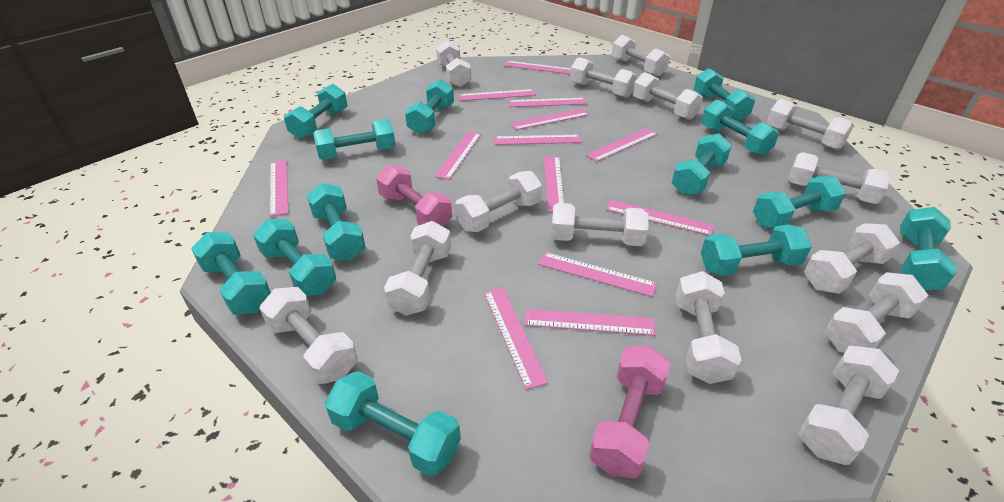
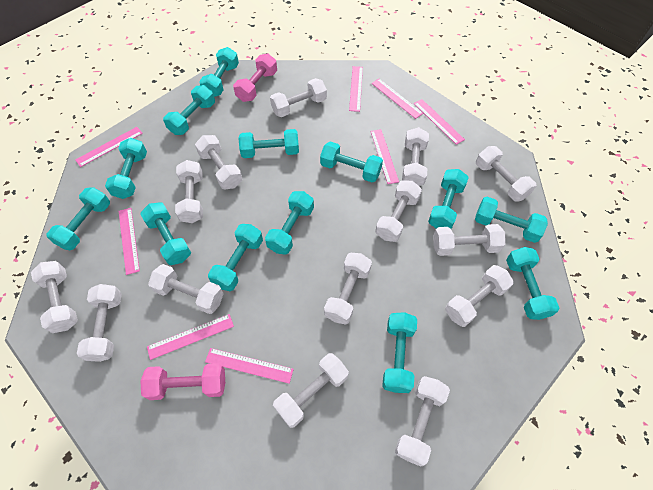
pink ruler: [270,160,288,217] [435,132,481,180] [459,89,536,101] [484,287,548,390] [494,135,582,145] [503,61,571,74] [508,98,587,107] [510,109,589,130] [525,309,656,336] [538,252,657,297] [544,157,564,212] [586,128,658,162] [606,200,714,235] = 13 -> [75,127,143,167] [119,208,140,275] [147,314,234,360] [205,348,294,384] [349,66,363,112] [370,129,399,184] [371,79,423,119] [414,99,465,145] = 8

